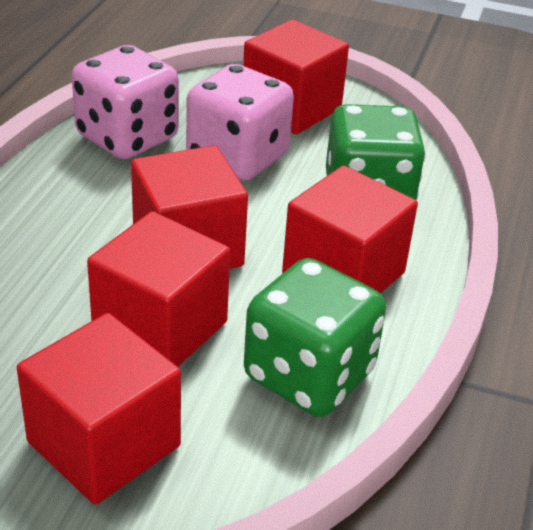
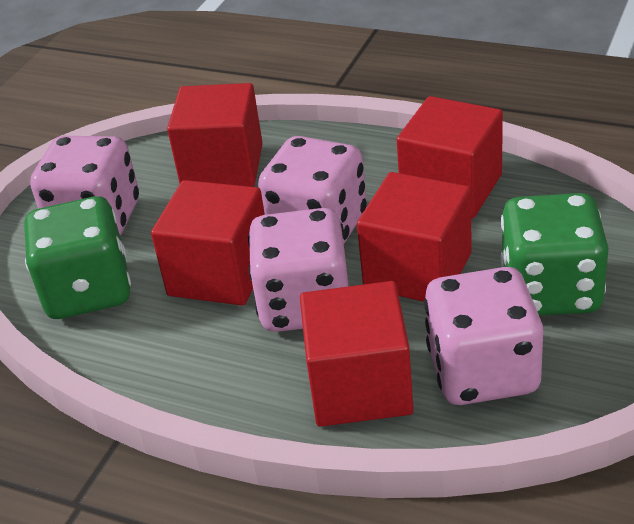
pink dice: [72,45,179,159] [186,64,294,181] = 2 -> [30,136,139,235] [248,208,349,332] [258,136,367,244] [424,267,543,405] = 4

